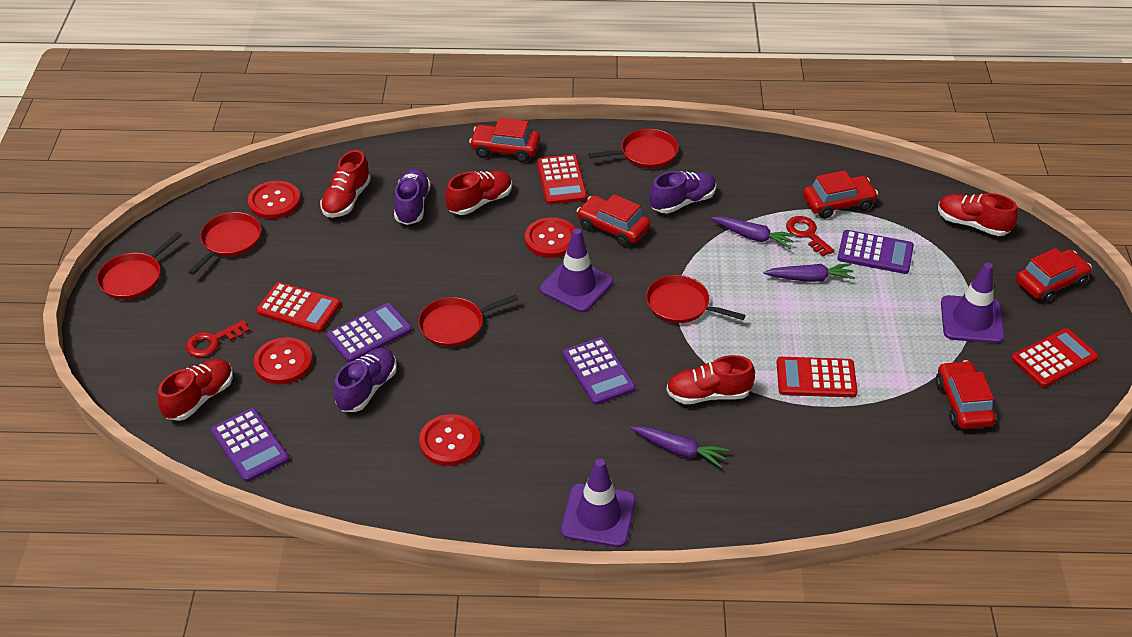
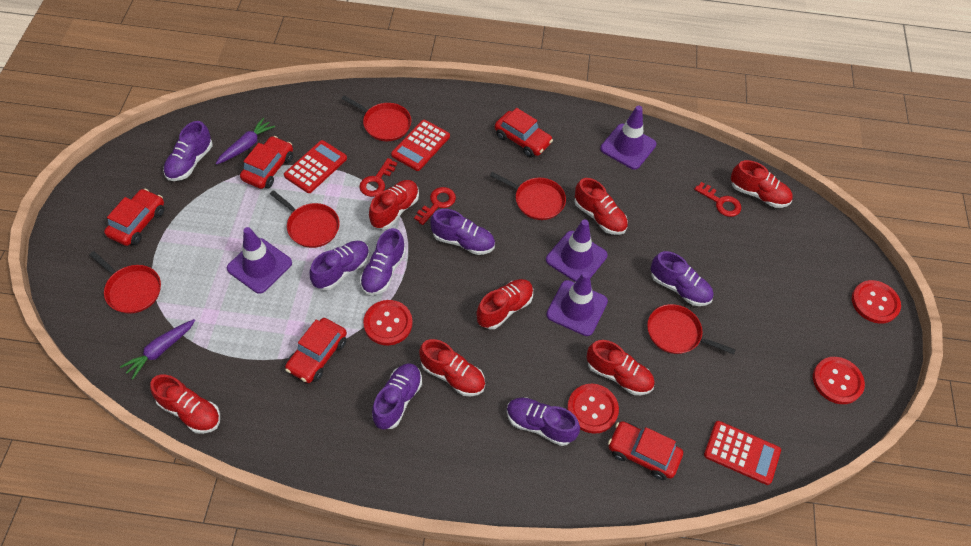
purple calculator: [211,408,289,482] [326,303,412,362] [563,337,636,405] [837,230,914,274] = 4 -> none = 0
purple carrot: [631,426,729,468] [711,216,797,249] [763,263,855,282] = 3 -> [120,319,195,380] [216,118,275,165] = 2
purple shoe: [334,348,397,412] [394,168,431,225] [650,171,716,214] = 3 -> [163,121,213,181] [310,241,370,290] [360,228,406,295] [372,363,422,430] [430,209,495,255] [507,397,580,446] [651,251,713,306] = 7
purple traffic cone: [540,228,613,312] [561,459,636,547] [941,262,1005,343] = 3 -> [227,227,292,294] [546,219,608,282] [546,272,608,336] [600,105,657,169] = 4
red calculator: [256,282,341,333] [537,154,587,205] [777,357,858,397] [1011,328,1099,387] = 4 -> [284,140,347,193] [391,120,450,171] [704,421,781,485] = 3
red key: [186,320,250,357] [786,216,835,257] = 2 -> [359,158,397,197] [414,187,456,225] [694,182,741,217] = 3
red shoe: [157,358,233,421] [320,150,371,217] [445,170,512,215] [666,355,755,404] [938,193,1018,236] = 5 -> [150,374,220,434] [369,180,419,229] [419,339,485,396] [477,279,533,329] [574,178,628,235] [587,340,655,395] [731,160,793,208] = 7

